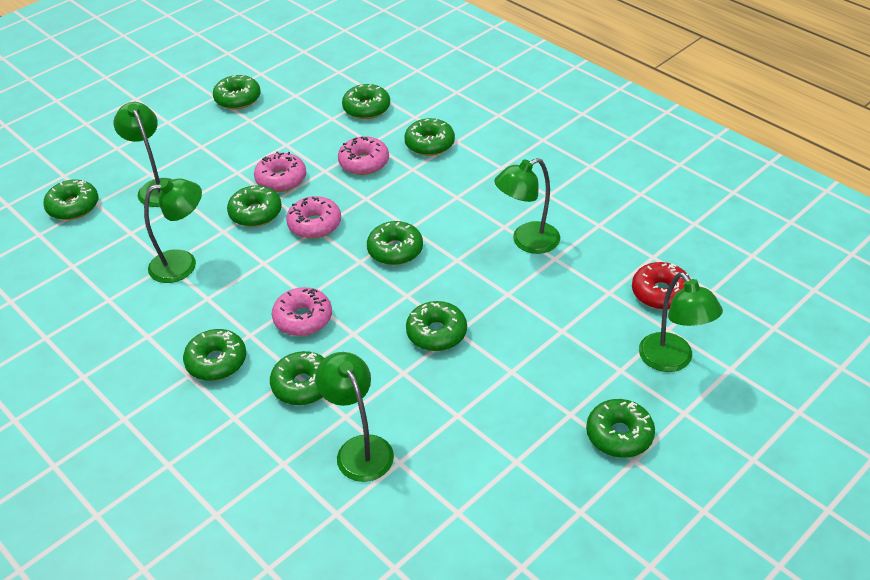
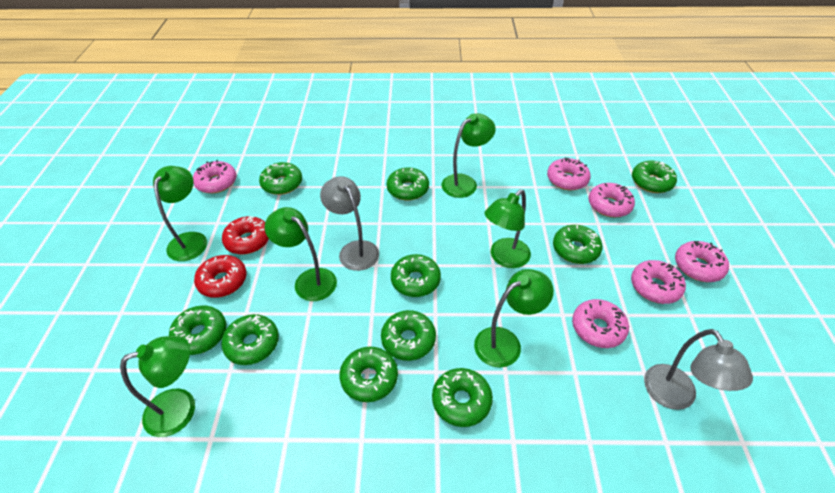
green lamp: [113,102,173,207] [144,178,202,283] [315,352,394,482] [494,158,560,254] [639,272,723,372] = 5 -> [120,336,195,437] [153,166,207,261] [265,207,337,301] [442,113,496,198] [474,269,554,368] [484,189,531,268] = 6
grey lamp: none = 0 -> [320,176,379,271] [644,329,753,410] = 2
pink donut: [254,151,306,192] [272,287,332,336] [286,196,341,239] [338,136,389,175] = 4 -> [193,160,237,193] [547,157,591,190] [572,299,629,348] [589,183,635,217] [631,260,686,304] [675,241,729,282] = 6
red donut: [632,262,690,310] = 1 -> [194,255,247,298] [222,216,269,255] = 2

